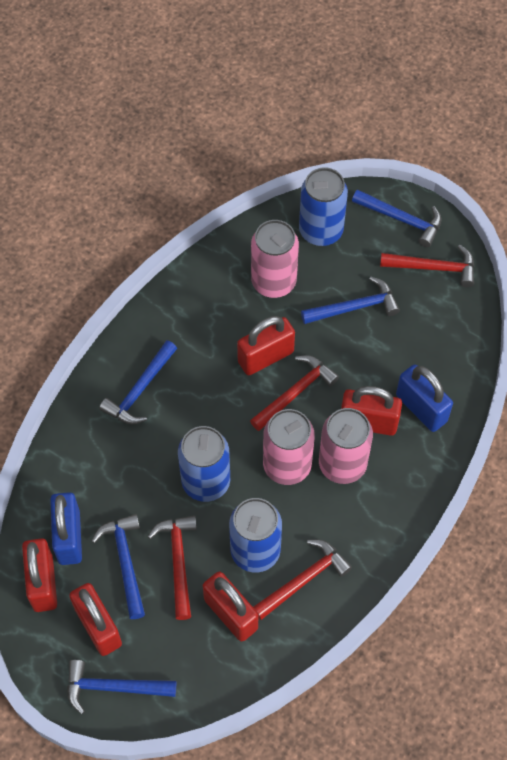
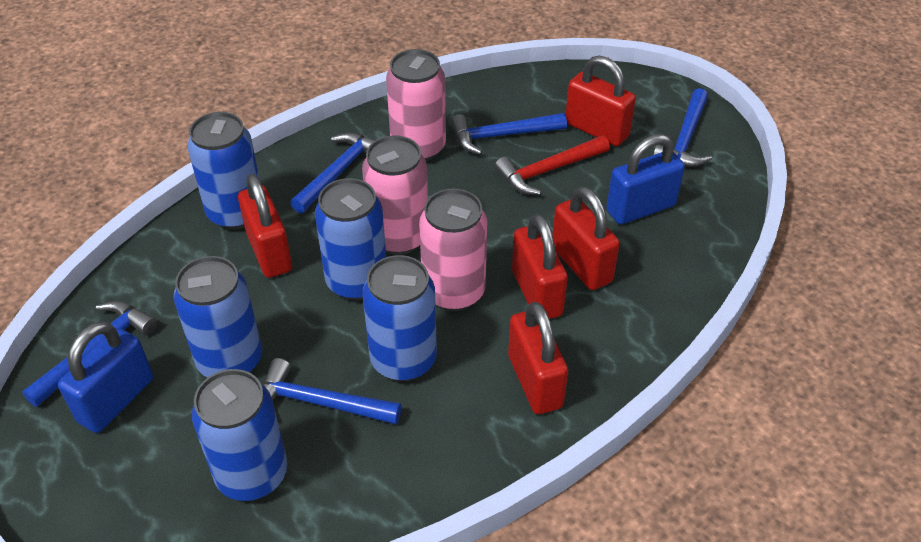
blue can: [178,426,230,502] [229,498,282,573] [299,167,348,246] = 3 -> [173,256,262,378] [187,112,260,230] [192,369,287,501] [315,178,386,300] [362,255,437,382] = 5
red hammer: [147,515,197,620] [250,355,339,431] [253,539,352,620] [380,245,474,287] = 4 -> [494,135,610,195] = 1

